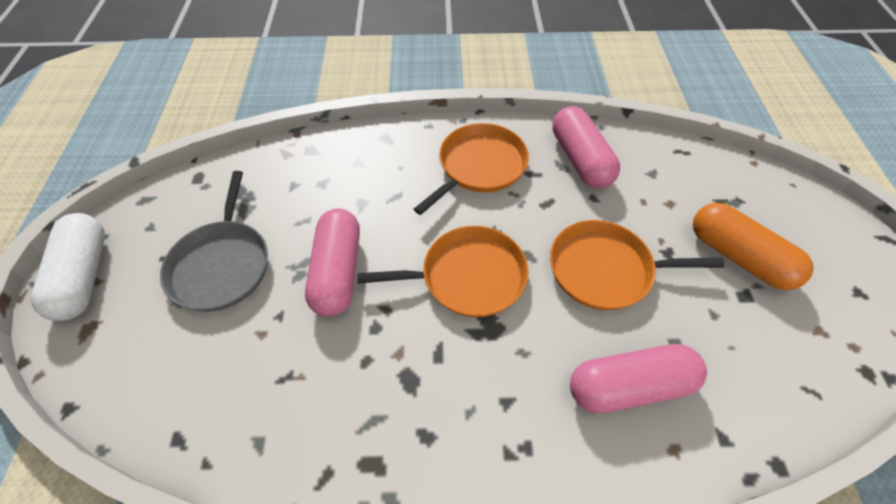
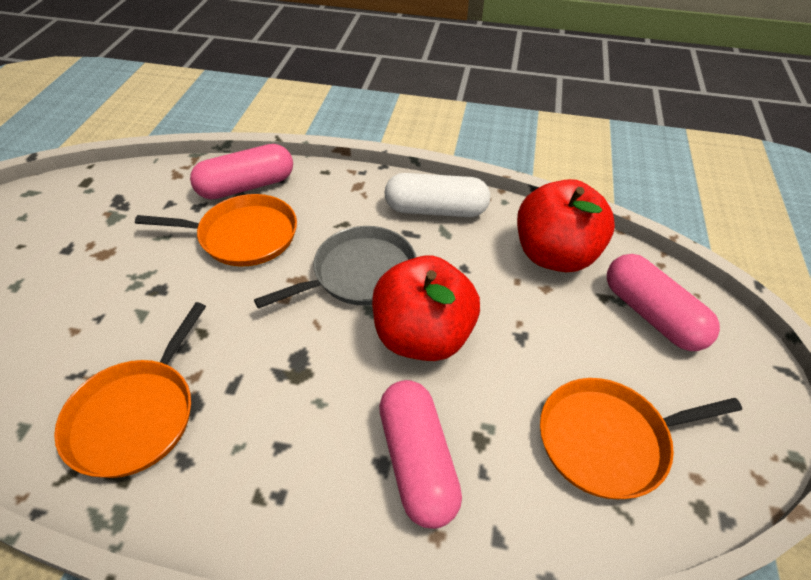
orange capsule: [693,203,814,290] = 1 -> none = 0
red apple: none = 0 -> [372,256,480,361] [517,179,615,272] = 2

